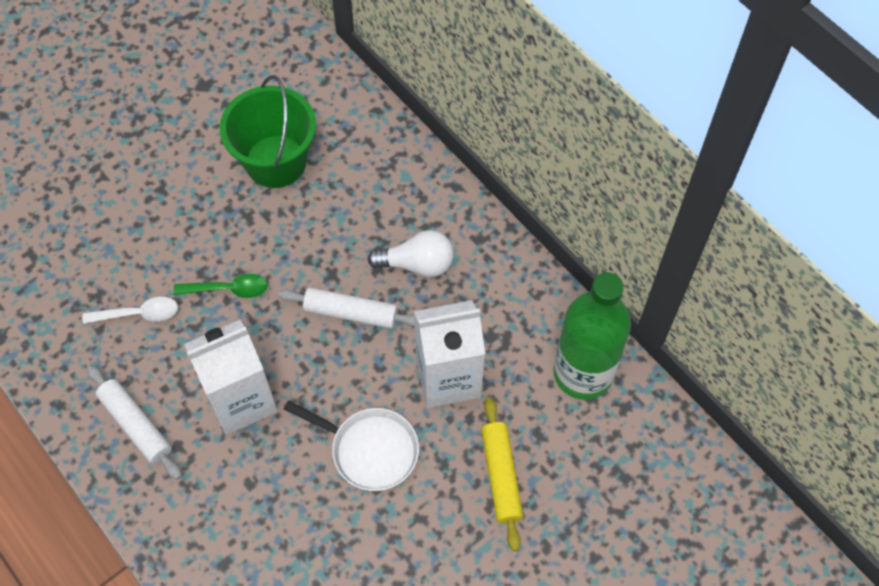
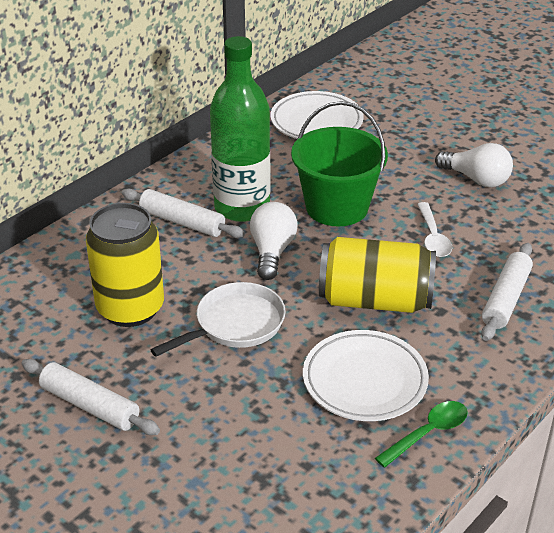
white carton: [184,320,278,435] [414,300,485,408] = 2 -> none = 0
white light bulb: [367,230,454,277] = 1 -> [250,202,298,280] [435,143,513,187] = 2
white plate: none = 0 -> [270,91,364,139] [303,330,429,421] = 2
white rolling pin: [87,365,182,480] [278,287,415,329] = 2 -> [21,359,160,435] [122,189,245,238] [481,243,533,341] = 3
yellow can: none = 0 -> [86,203,164,327] [319,237,436,313] = 2
yellow rolling pin: [481,398,523,551] = 1 -> none = 0

